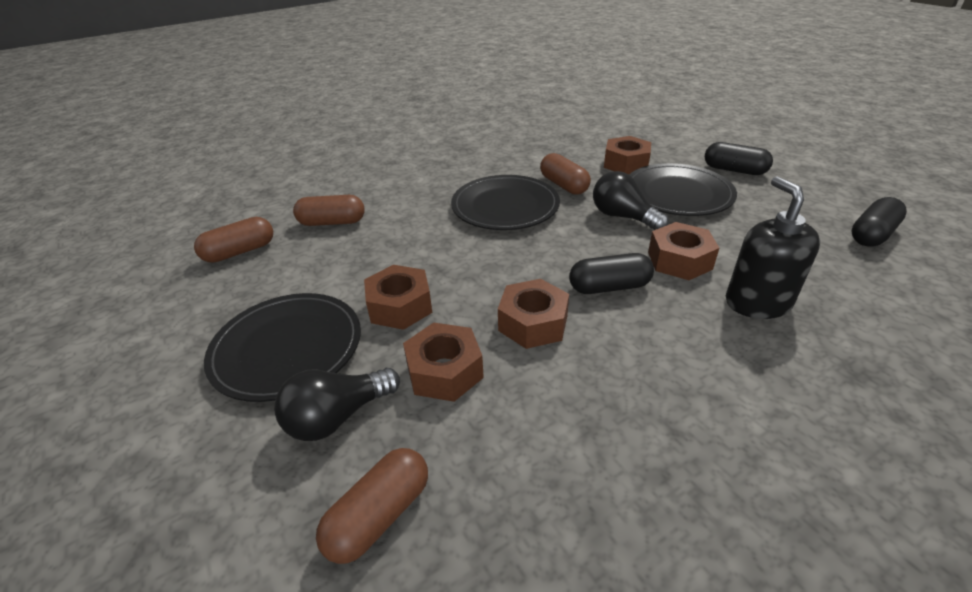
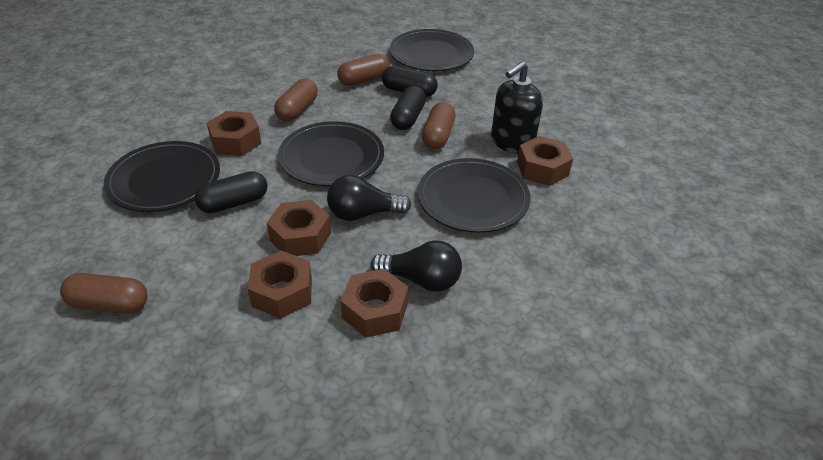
black plate: [204,293,361,402] [451,175,560,230] [629,163,737,216] = 3 -> [104,141,220,212] [278,121,384,186] [390,29,474,71] [418,158,531,233] = 4

